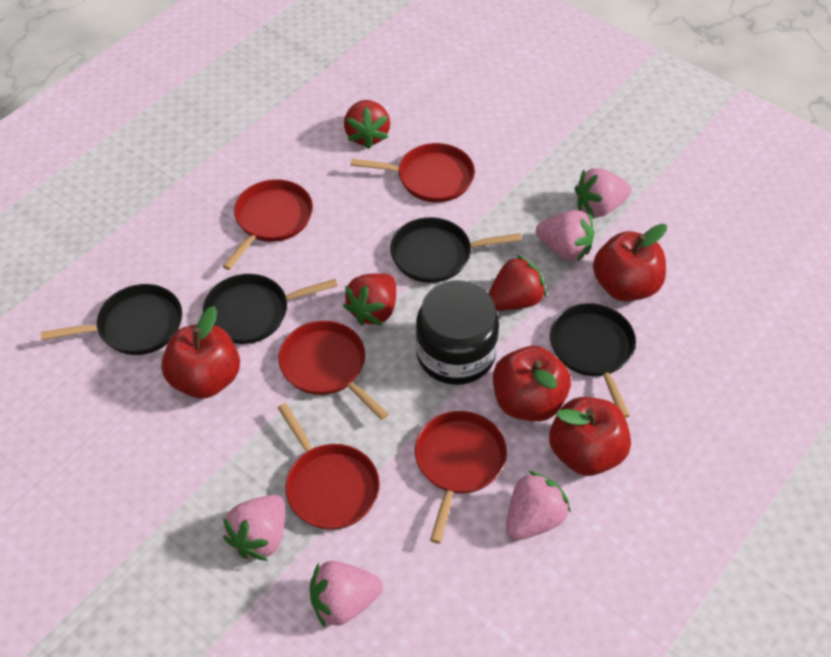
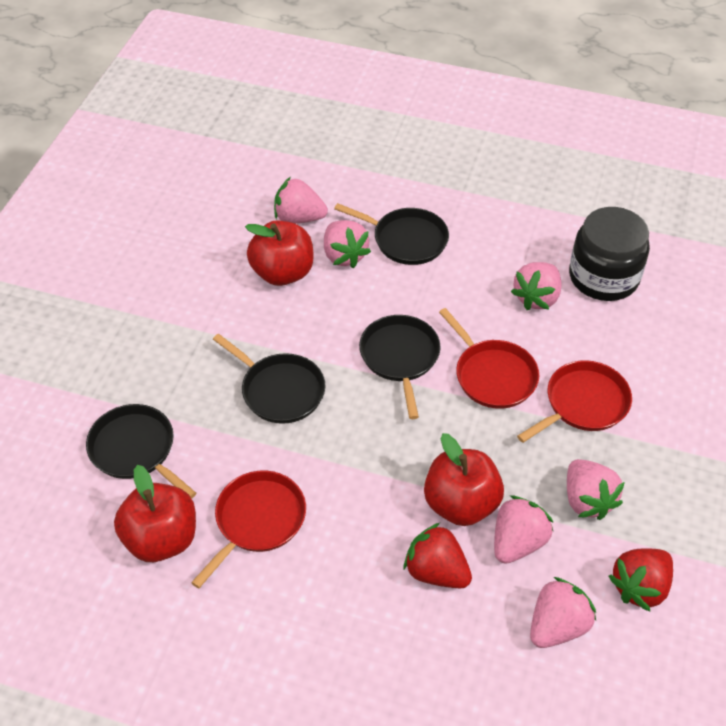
pink strawberry: [223,495,285,561] [310,561,383,627] [506,471,570,540] [536,210,594,262] [575,168,631,218] = 5 -> [274,177,328,224] [324,220,371,268] [494,496,554,564] [511,262,561,310] [530,577,596,648] [567,459,625,520] = 6
red apple: [161,306,240,399] [493,346,571,422] [549,397,631,476] [593,224,667,301] = 4 -> [114,465,196,562] [245,220,314,286] [424,433,504,526] = 3
red pan: [223,179,313,270] [278,321,389,420] [278,403,380,530] [350,143,475,203] [415,411,507,544] = 5 -> [191,470,306,588] [439,308,539,409] [517,360,632,443] = 3
red strawberry: [343,273,396,326] [344,100,390,149] [488,255,546,311] = 3 -> [404,523,472,588] [608,548,673,612] = 2

